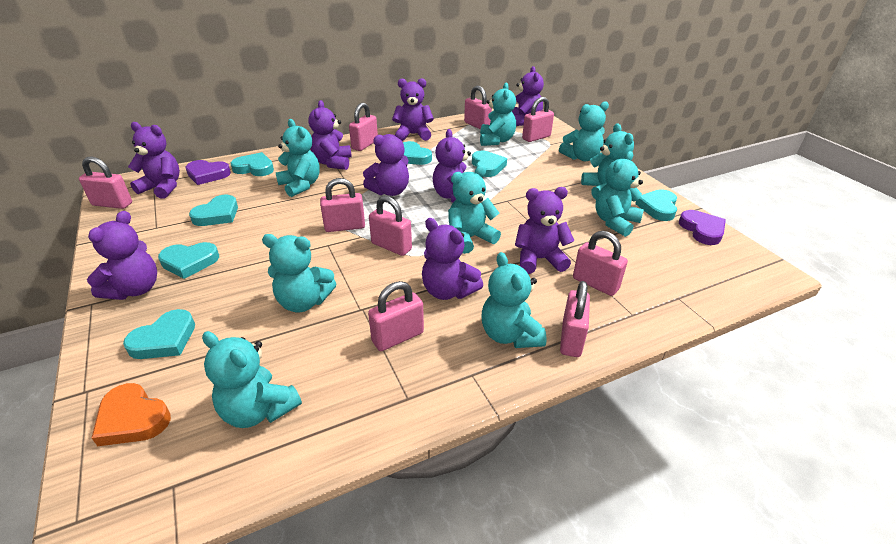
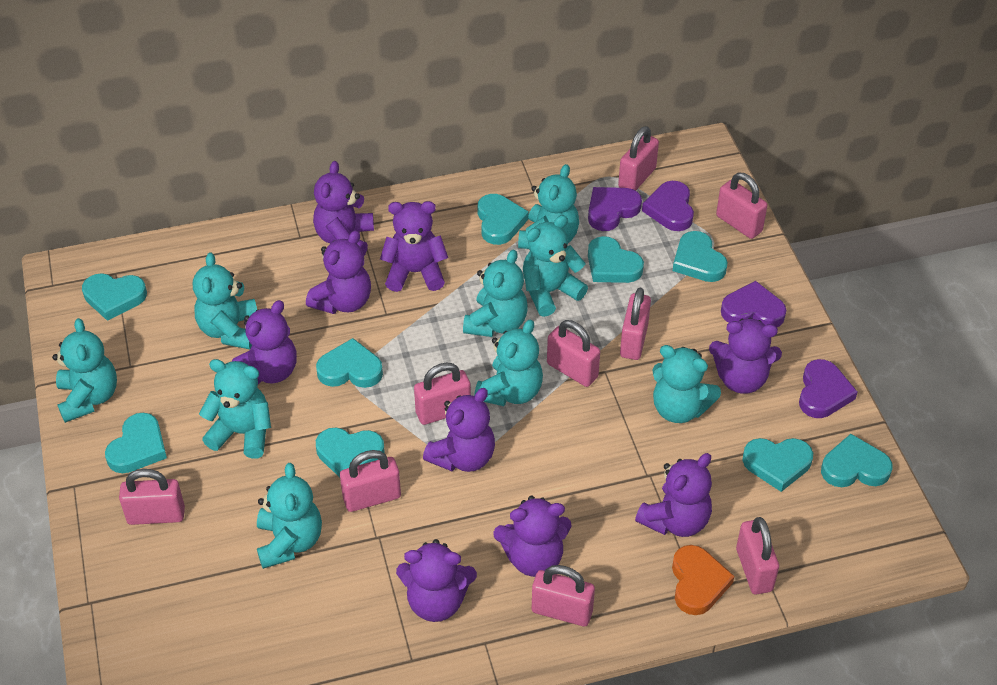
purple heart: [186,160,231,185] [679,210,726,245] = 2 -> [588,187,642,231] [642,181,694,231] [721,281,787,328] [799,359,857,418] = 4
turquoise heart: [123,309,195,359] [158,242,219,279] [189,195,238,226] [231,152,274,176] [403,141,432,165] [472,151,507,177] [635,189,677,221] = 7 -> [82,273,147,321] [105,413,167,473] [316,338,383,388] [316,428,385,477] [477,194,529,245] [588,236,644,283] [673,231,727,282] [742,438,813,492] [821,434,893,487] = 9

